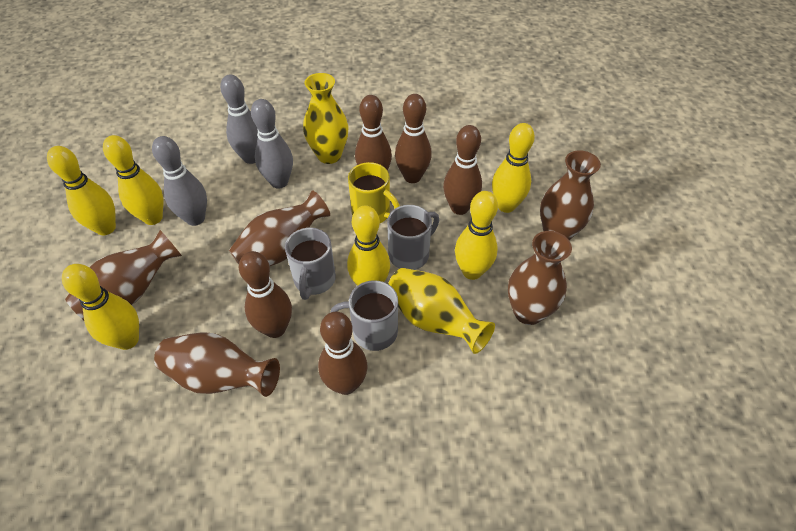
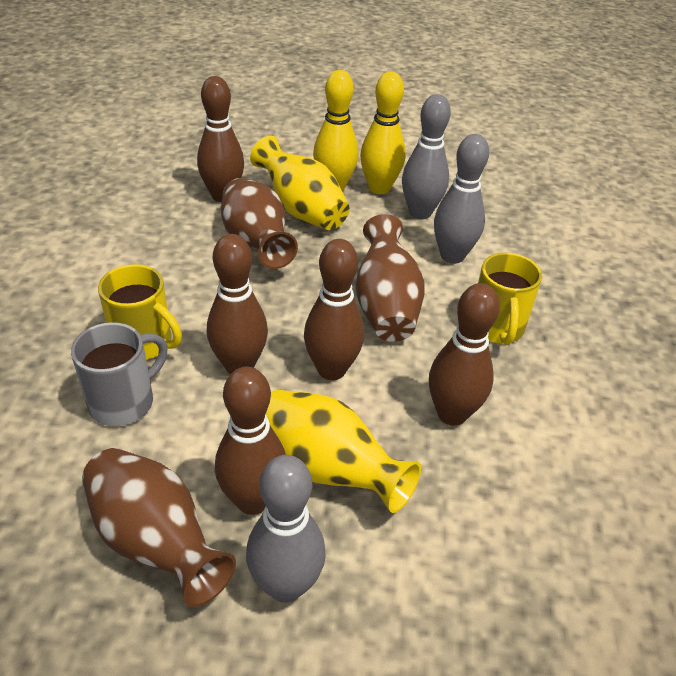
brown vase: [65,230,182,320] [154,332,280,397] [229,190,330,266] [508,231,572,325] [540,150,601,240] = 5 -> [82,448,236,607] [221,178,298,269] [355,214,425,342] = 3
grey mug: [285,228,336,300] [330,280,398,351] [387,205,440,270] = 3 -> [71,322,168,426] = 1
yellow bowling pin: [47,146,116,235] [62,264,139,350] [103,135,163,225] [347,205,390,286] [455,191,498,280] [492,123,535,213] = 6 -> [313,70,358,191] [360,72,406,194] = 2
yellow mug: [348,162,400,223] = 1 -> [98,264,182,360] [478,253,542,345] = 2

